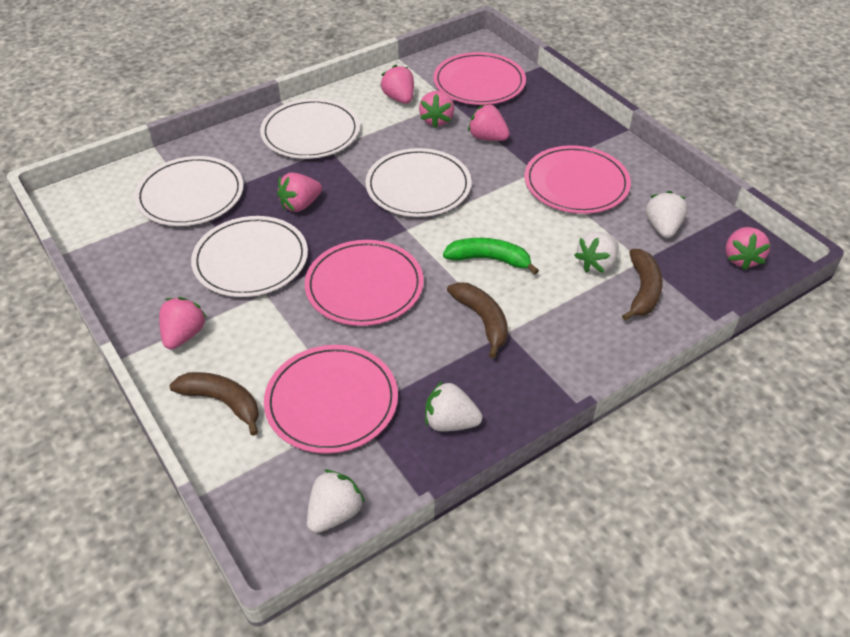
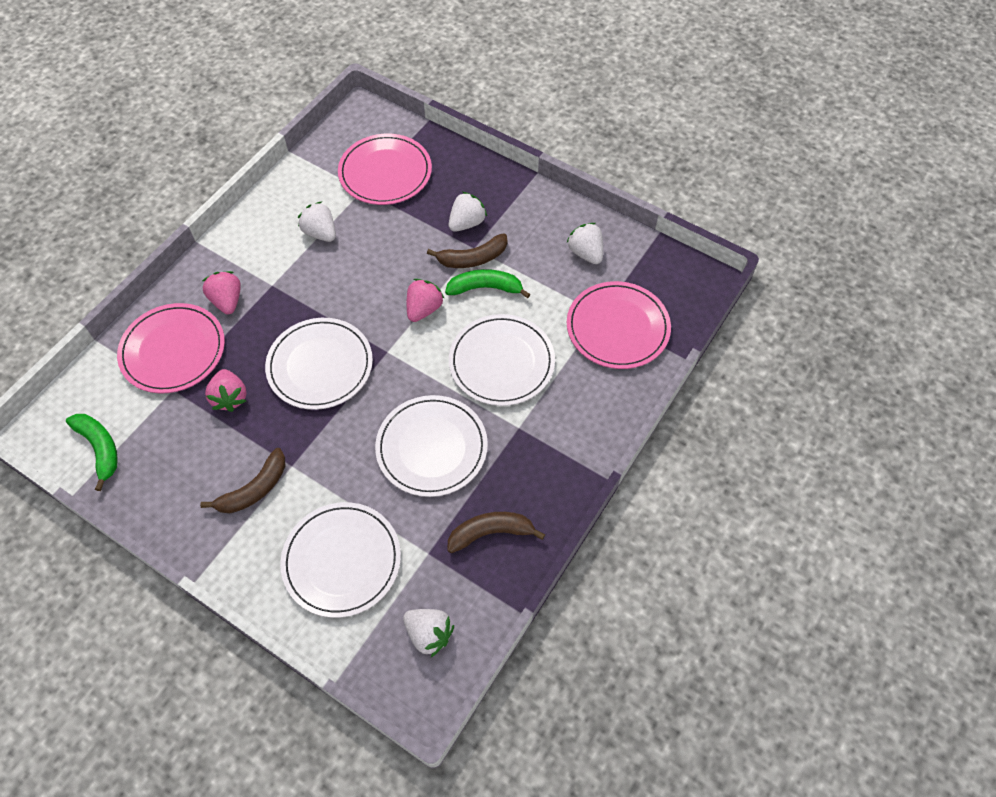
green banana: [443,238,539,274] = 1 -> [66,414,118,491] [445,269,531,298] = 2
pink plate: [264,345,398,454] [305,240,424,326] [433,52,526,105] [524,145,631,214] = 4 -> [117,303,225,393] [338,134,432,205] [567,281,671,369] = 3
pink strawberry: [159,297,207,349] [277,173,322,212] [380,65,414,104] [419,91,454,128] [468,104,510,141] [726,227,770,270] = 6 -> [202,271,241,314] [205,369,247,412] [407,279,445,322] = 3

